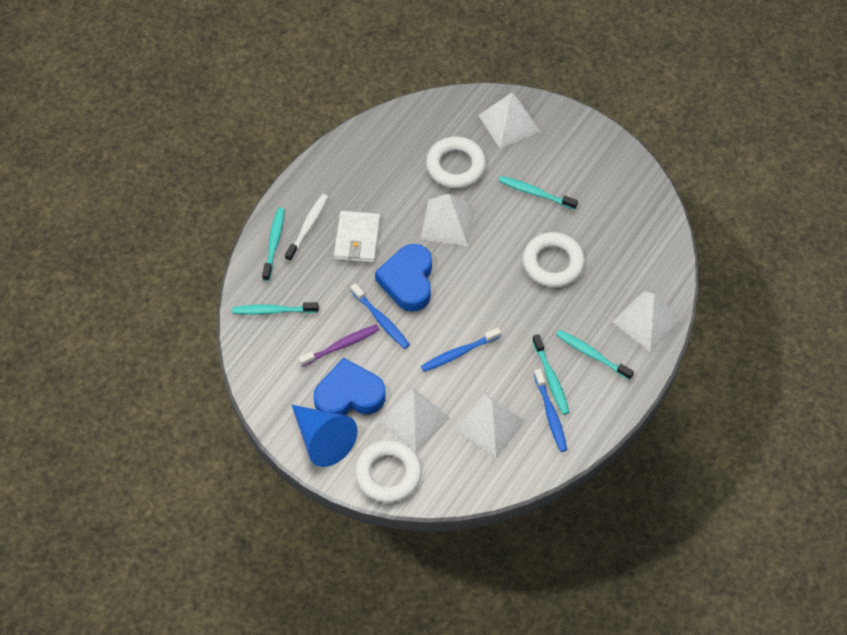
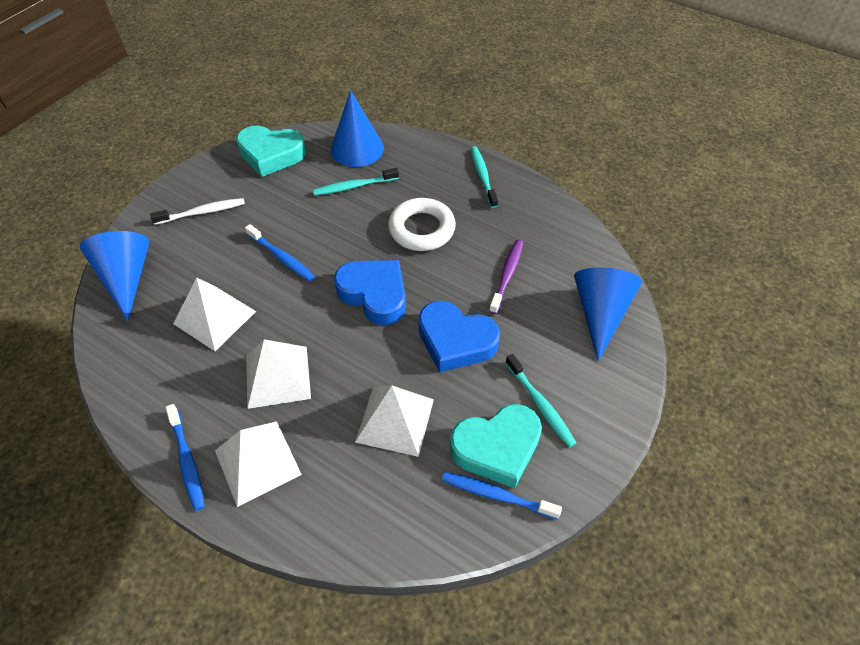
blue cone: [292,405,358,467] = 1 -> [80,231,150,321] [330,90,384,167] [574,267,642,361] = 3
turquoise heart: none = 0 -> [236,126,306,177] [450,404,542,488] = 2
turquoise toothbrush: [232,302,319,315] [262,208,285,281] [499,176,578,210] [532,334,570,415] [556,330,634,380] = 5 -> [313,168,399,196] [470,146,498,208] [505,354,576,448] = 3
white pyramid: [378,387,450,453] [421,194,475,246] [454,394,525,458] [478,93,541,149] [613,291,682,352] = 5 -> [173,277,256,351] [215,421,302,507] [246,339,311,409] [355,385,434,457] = 4
white ring: [355,440,422,503] [426,137,486,189] [523,232,585,288] = 3 -> [388,198,456,251] = 1
white wallet: [334,211,381,263] = 1 -> none = 0

